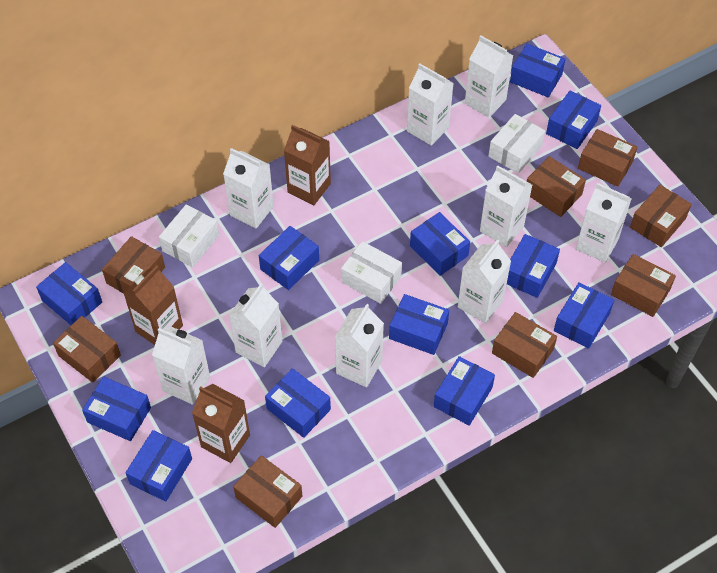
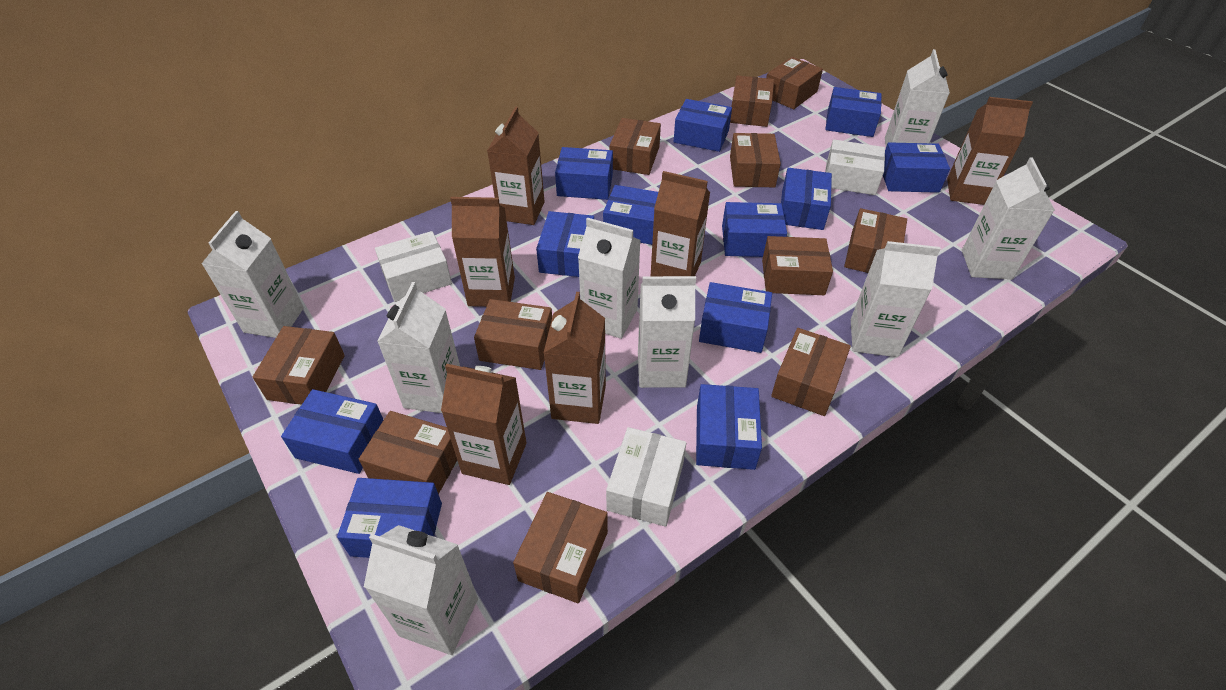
brown box: [53,316,121,383] [102,236,165,293] [233,455,302,528] [492,312,557,378] [527,156,586,217] [578,129,637,187] [611,254,676,317] [630,185,692,247] = 8 -> [253,326,345,405] [359,411,457,494] [474,299,552,370] [513,492,608,603] [610,118,661,175] [730,75,774,127] [730,133,781,187] [762,236,833,295] [766,57,823,109] [771,328,851,416] [844,208,907,273] = 11
brown carton: [124,265,183,345] [192,384,250,463] [284,125,331,205] = 3 -> [441,364,527,485] [450,197,515,307] [487,107,545,225] [543,292,606,424] [651,171,710,276] [947,97,1033,205] = 6
white carton: [152,326,210,405] [223,148,274,228] [229,283,282,367] [335,304,384,387] [407,63,454,146] [458,239,511,324] [465,35,513,118] [480,165,532,247] [576,183,632,263] = 9 -> [202,211,304,338] [364,525,478,655] [377,282,460,413] [578,218,641,339] [638,276,696,388] [851,241,941,357] [885,49,950,146] [962,157,1055,279] = 8

